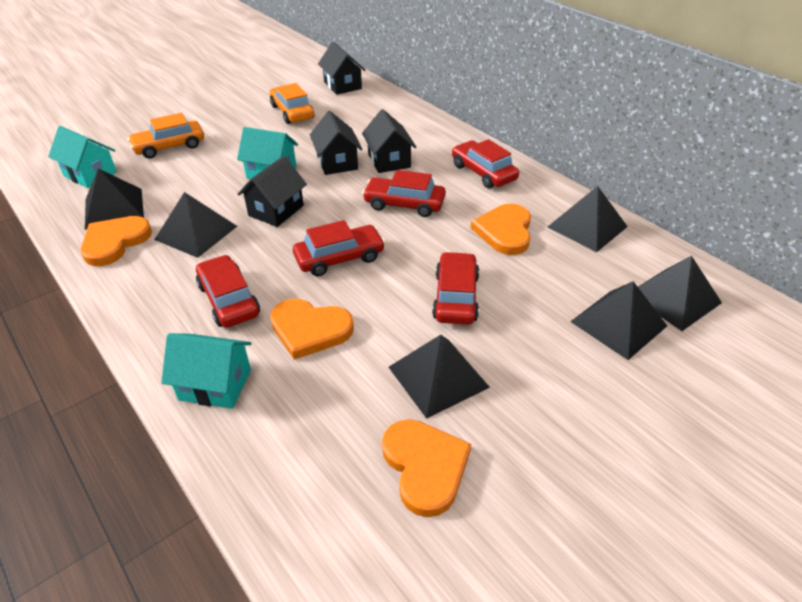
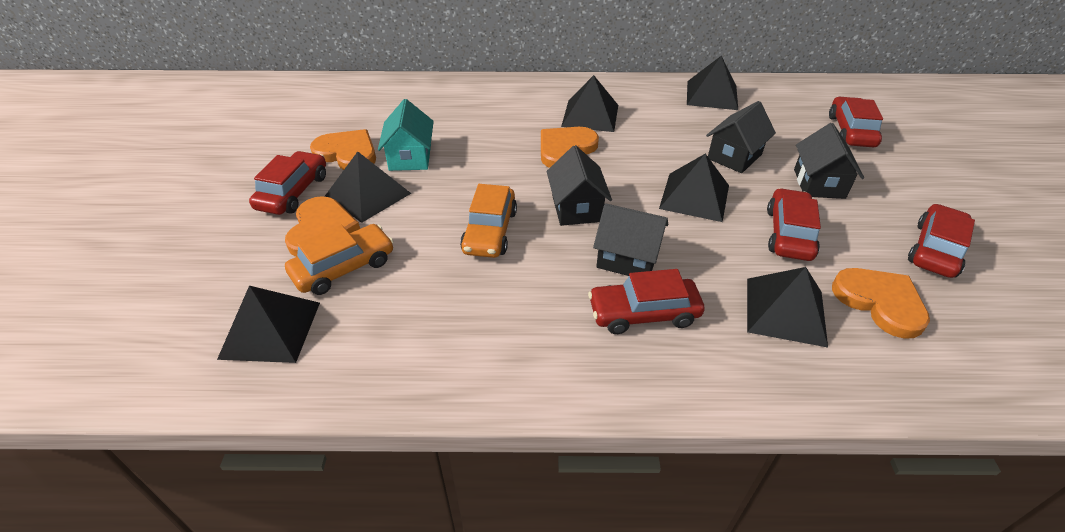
turquoise house: [48,126,117,188] [161,333,252,409] [237,127,298,179] = 3 -> [378,99,434,171] = 1

